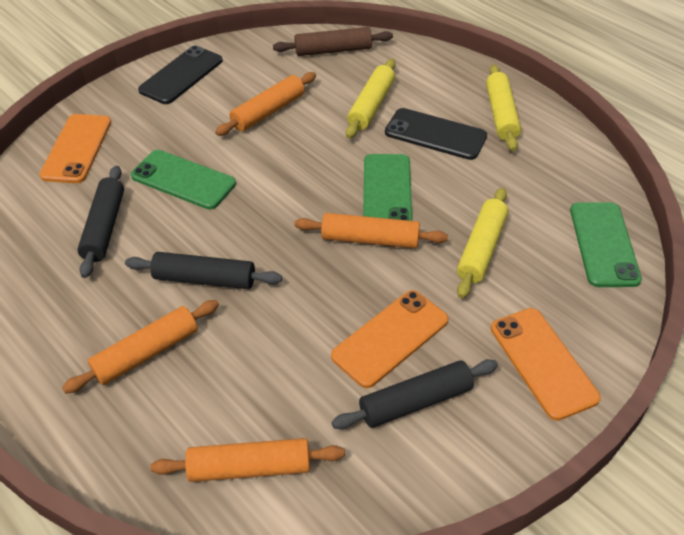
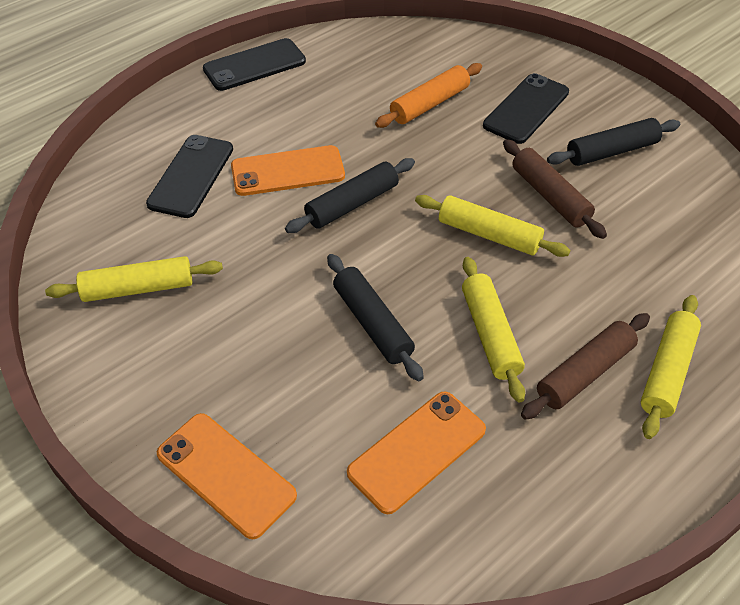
black phone: [138,46,223,104] [385,108,487,160] = 2 -> [146,135,233,218] [203,38,306,91] [483,73,569,144] = 3
brown rolling pin: [273,27,393,56] = 1 -> [503,139,607,239] [521,313,650,420] = 2
green phone: [131,150,236,210] [363,154,412,221] [570,202,642,287] = 3 -> none = 0
orange rolling pin: [62,300,219,394] [150,438,345,482] [215,72,316,136] [294,213,448,248] = 4 -> [375,63,482,128] = 1
yellow rolling pin: [346,59,396,139] [457,188,508,298] [486,65,521,151] = 3 -> [45,256,223,302] [415,195,570,257] [462,257,525,403] [641,295,701,439] = 4

